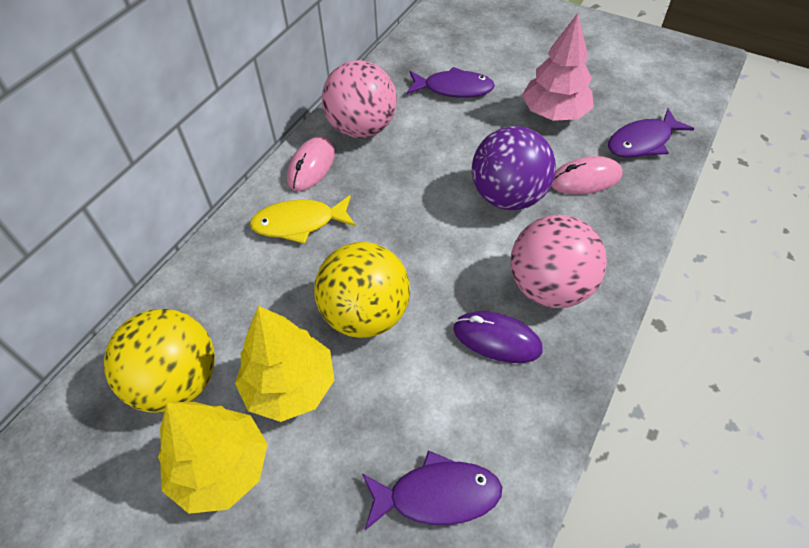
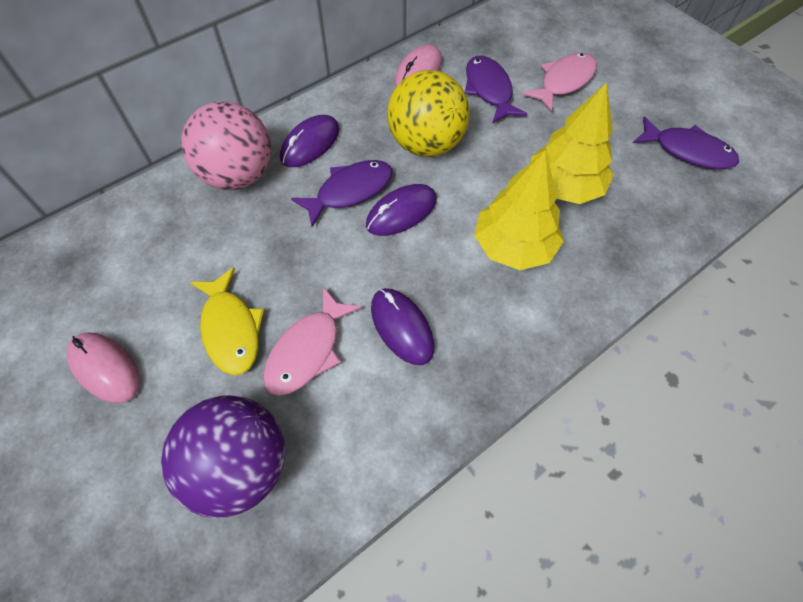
pink ball: [322,60,397,138] [510,215,607,308] = 2 -> [181,101,271,190] = 1
pink fish: none = 0 -> [263,287,362,396] [522,53,597,112] = 2
pink tree: [522,13,594,121] = 1 -> none = 0
purple mouse: [453,311,543,363] = 1 -> [280,115,339,167] [366,184,437,236] [371,288,434,365] = 3
yellow ball: [104,309,215,413] [314,242,410,338] = 2 -> [387,70,469,157] = 1

